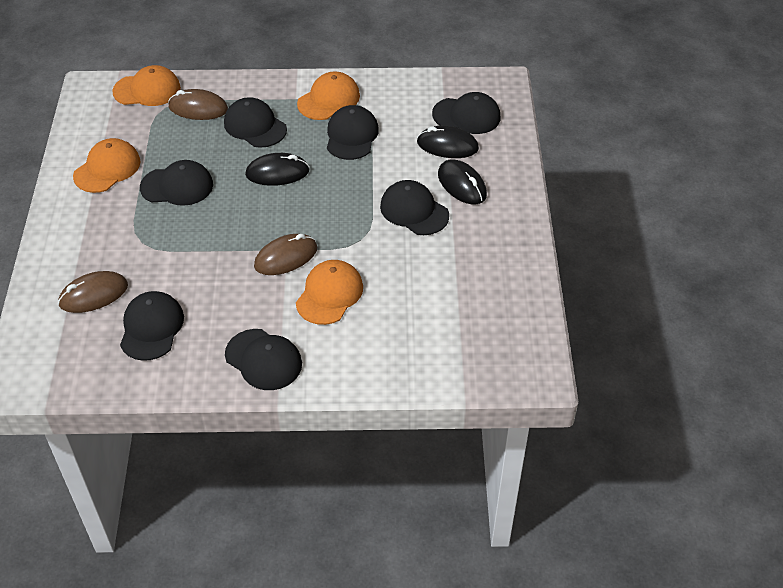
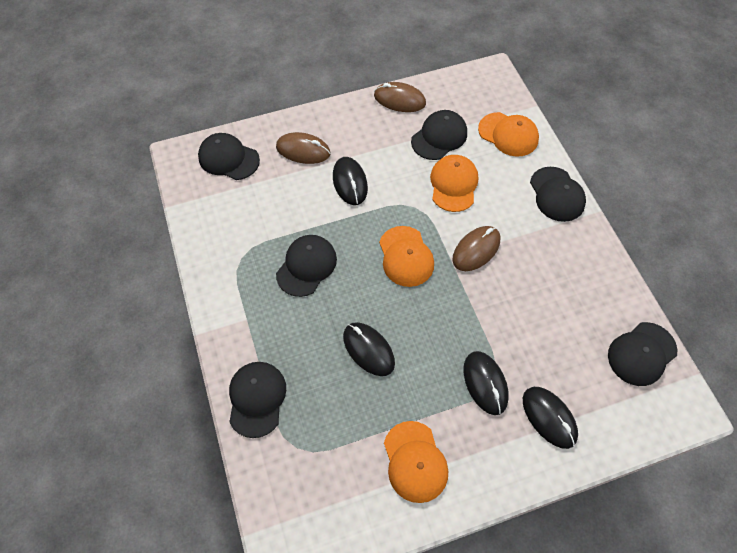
black cap: [120,291,184,361] [140,160,213,206] [224,97,287,148] [225,329,302,390] [327,105,379,160] [380,180,449,235] [432,92,501,134] = 7 -> [198,133,260,180] [229,362,286,438] [276,235,337,297] [411,110,467,160] [530,167,586,222] [608,322,677,386] = 6
black mouse: [245,153,310,186] [417,126,479,158] [438,160,487,204] = 3 -> [333,157,368,205] [343,322,395,376] [463,351,509,415] [523,387,578,449] = 4

